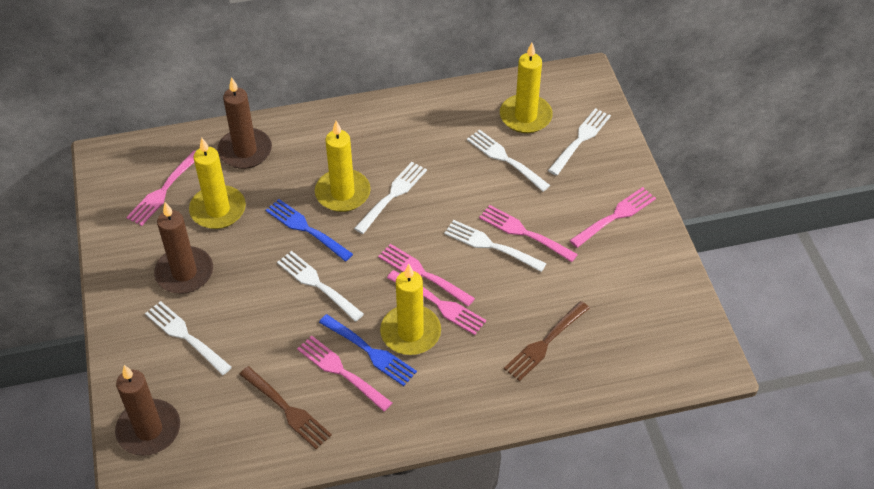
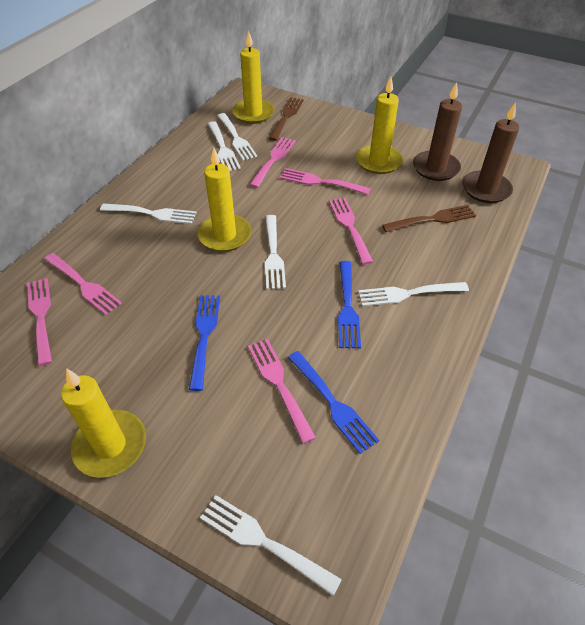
blue fork: [266,199,353,261] [319,314,417,386] = 2 -> [189,295,220,391] [288,351,379,454] [338,261,361,348] = 3
brown candle: [115,365,180,456] [154,202,213,294] [217,77,272,169] = 3 -> [413,82,462,181] [462,102,519,203] = 2

